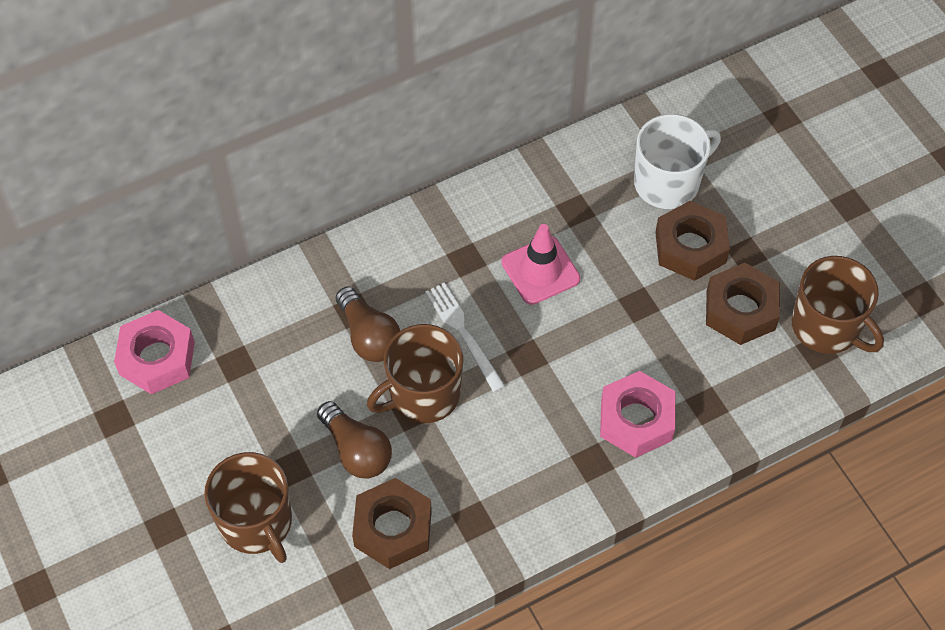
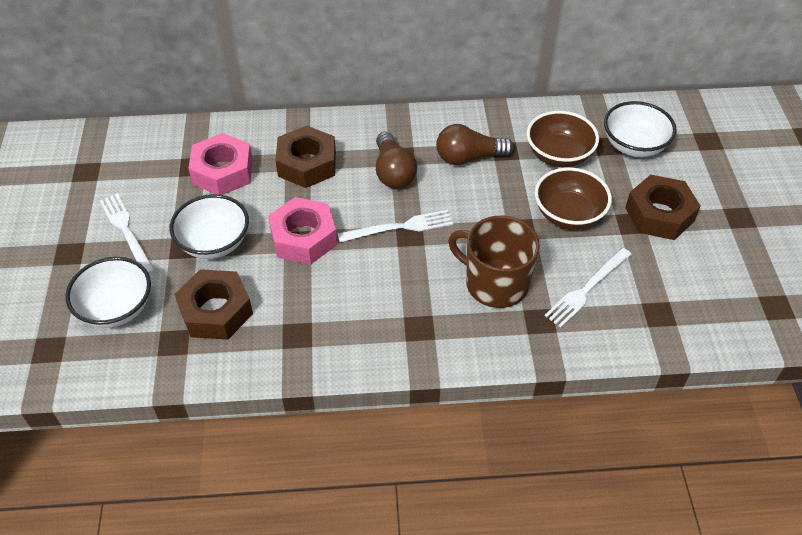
brown bowl: none = 0 -> [526,111,599,167] [535,167,612,230] = 2
brown mug: [204,452,292,563] [367,324,463,423] [791,256,884,354] = 3 -> [448,216,540,308] = 1
pink traffic cone: [501,224,580,305] = 1 -> none = 0
white bowl: none = 0 -> [66,257,151,328] [169,194,249,259] [604,101,677,157] = 3
white fork: [425,282,505,392] = 1 -> [100,193,155,274] [338,210,453,242] [545,248,632,328] = 3
white mug: [634,114,721,209] = 1 -> none = 0

